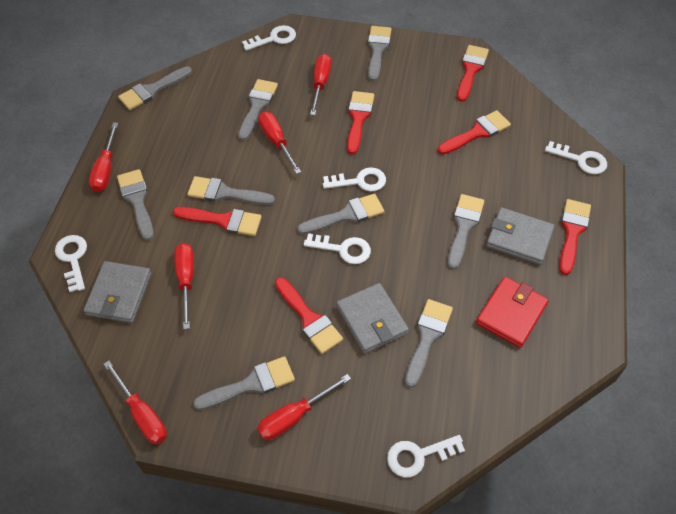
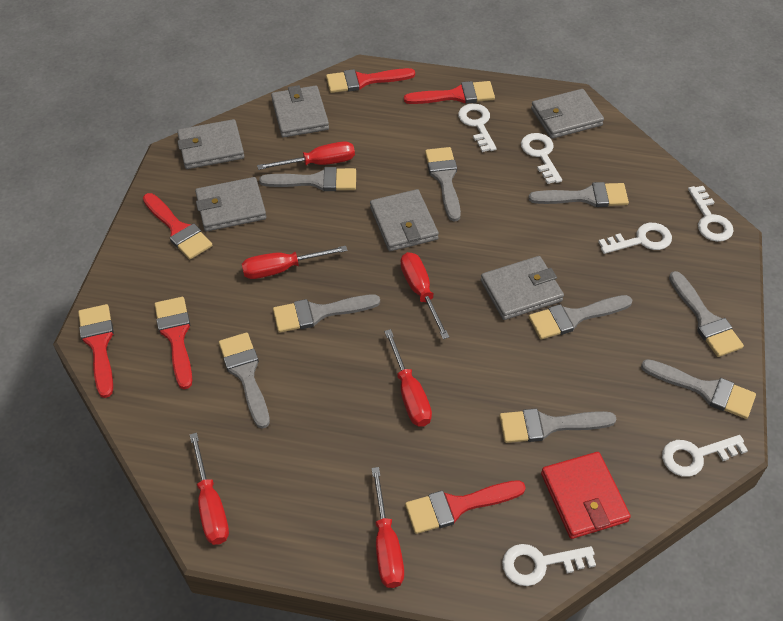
grey wallet: [83,261,152,323] [337,283,409,354] [486,207,555,265] = 3 -> [177,119,244,169] [195,177,266,232] [271,85,329,137] [370,189,439,251] [481,256,564,320] [531,89,604,139] = 6

